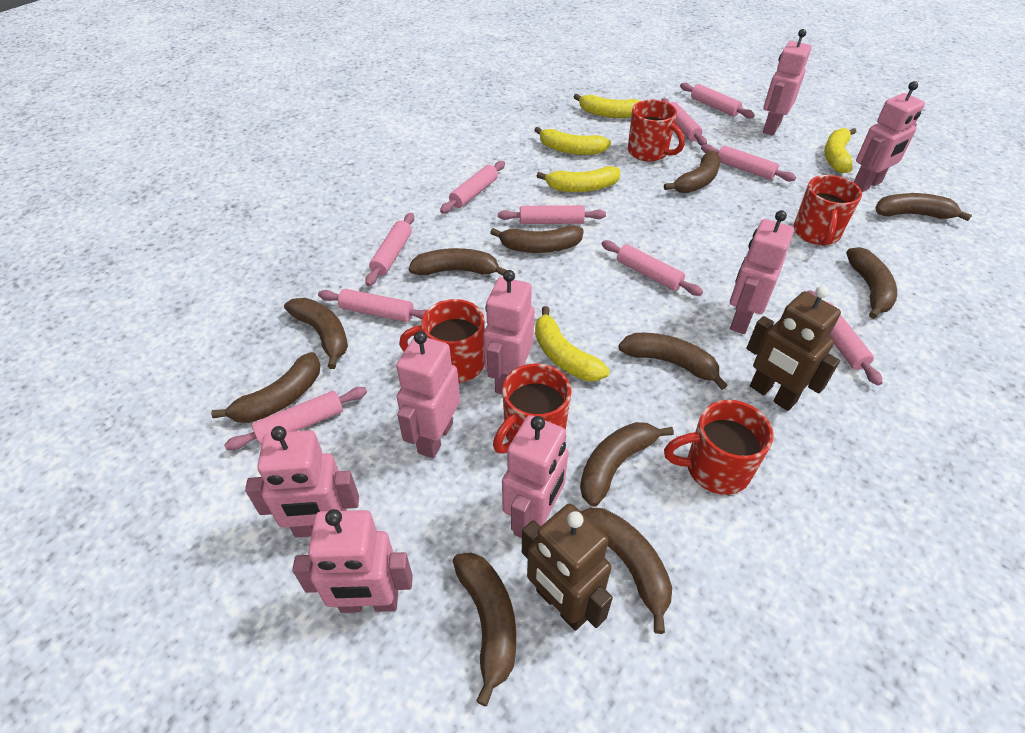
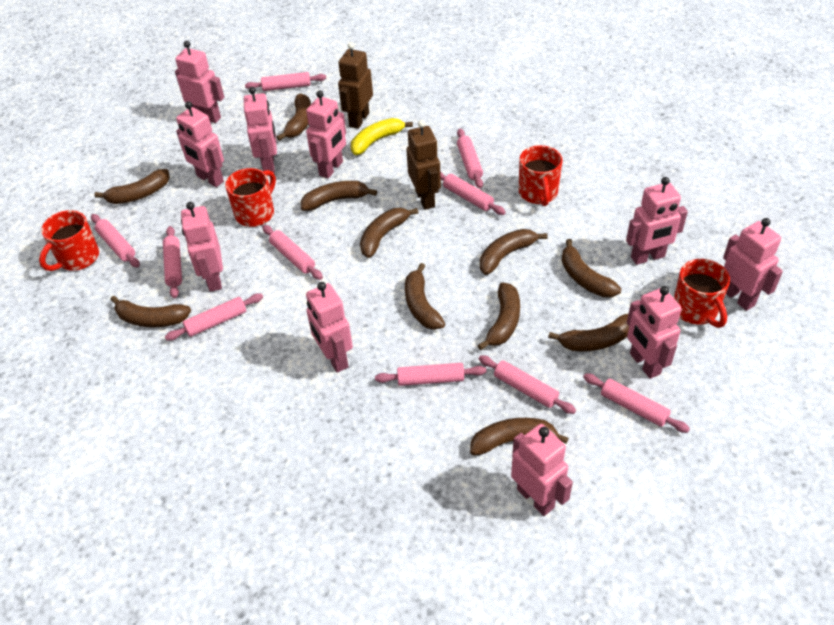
pink robot: [245,426,359,538] [292,509,413,613] [396,331,460,458] [483,270,534,395] [502,415,568,538] [730,210,794,334] [763,29,811,136] [854,81,925,192] = 8 -> [175,41,224,123] [176,101,224,187] [181,202,223,292] [244,87,277,173] [306,90,346,179] [306,282,353,373] [511,424,573,516] [626,177,688,265] [627,286,682,379] [723,218,783,311] = 10
red mug: [399,299,485,383] [493,363,571,453] [628,100,685,162] [664,400,774,495] [793,175,862,246] = 5 -> [39,210,99,271] [225,168,276,227] [519,145,563,206] [674,259,730,328] = 4
yellow banana: [534,127,611,155] [535,306,610,381] [537,166,620,192] [574,93,640,118] [824,128,856,173] = 5 -> [351,118,413,155] = 1

